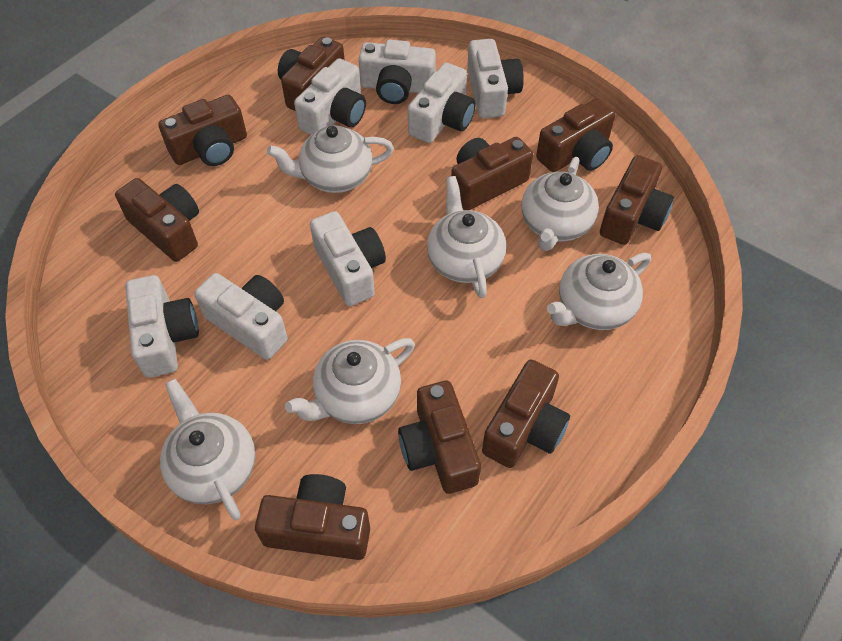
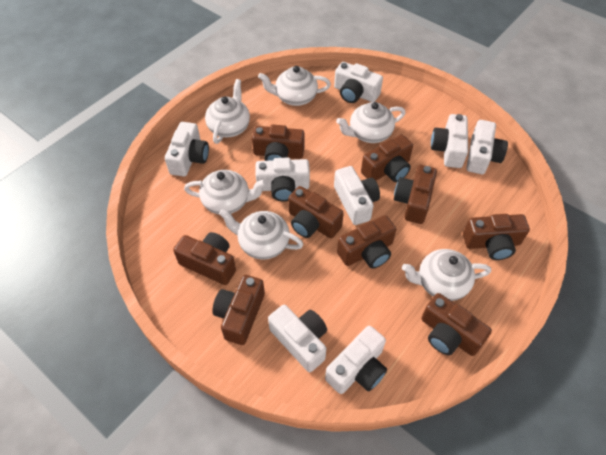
white camera: [125,275,199,378] [194,273,288,360] [294,58,366,135] [310,211,386,306] [358,40,436,104] [408,63,476,143] [467,39,524,118] = 7 -> [165,122,209,177] [255,158,310,201] [268,305,327,372] [325,326,387,394] [334,62,383,103] [334,166,380,225] [431,114,468,168] [466,120,508,174] = 8

